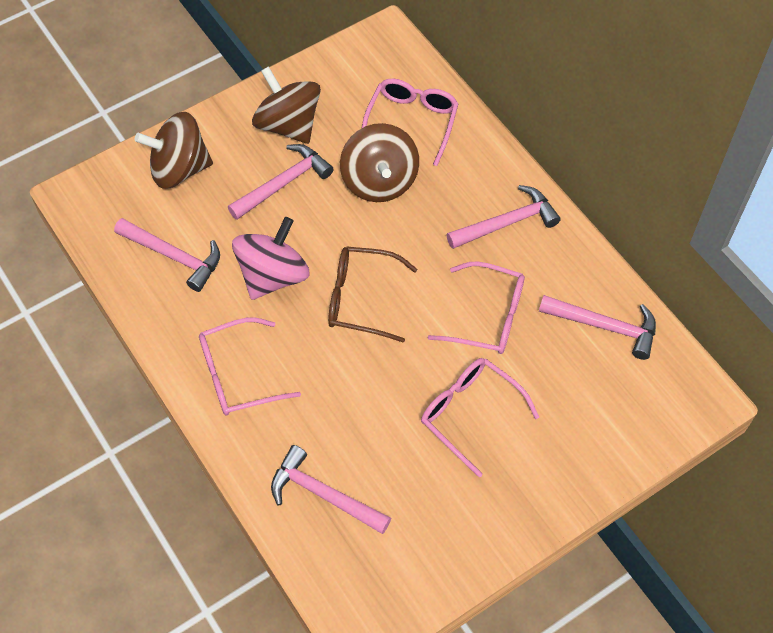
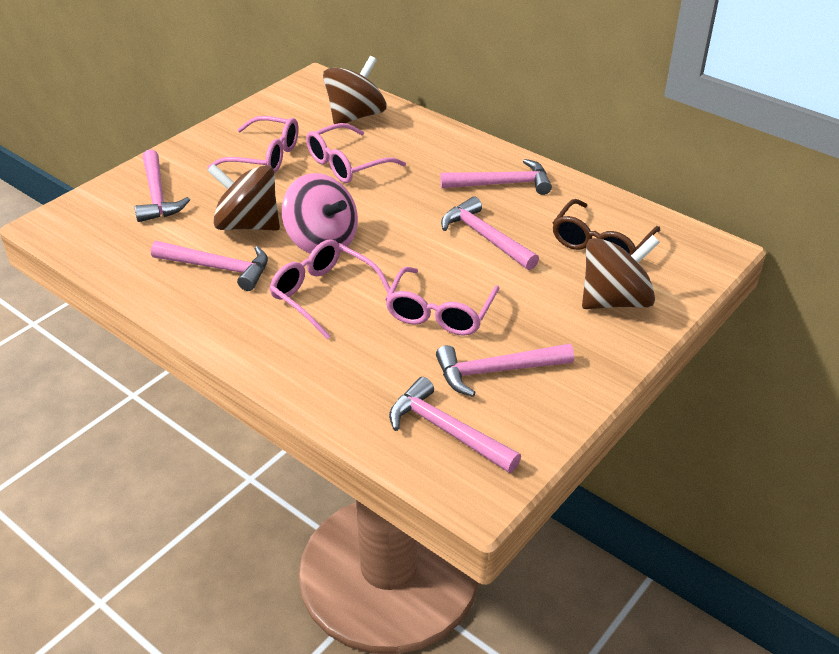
pink hammer: [114,218,220,292] [228,144,333,220] [271,445,391,534] [446,185,561,249] [539,295,656,360] = 5 -> [135,149,190,222] [151,241,268,291] [389,377,521,473] [436,344,574,397] [440,159,552,195] [441,196,539,270] = 6

